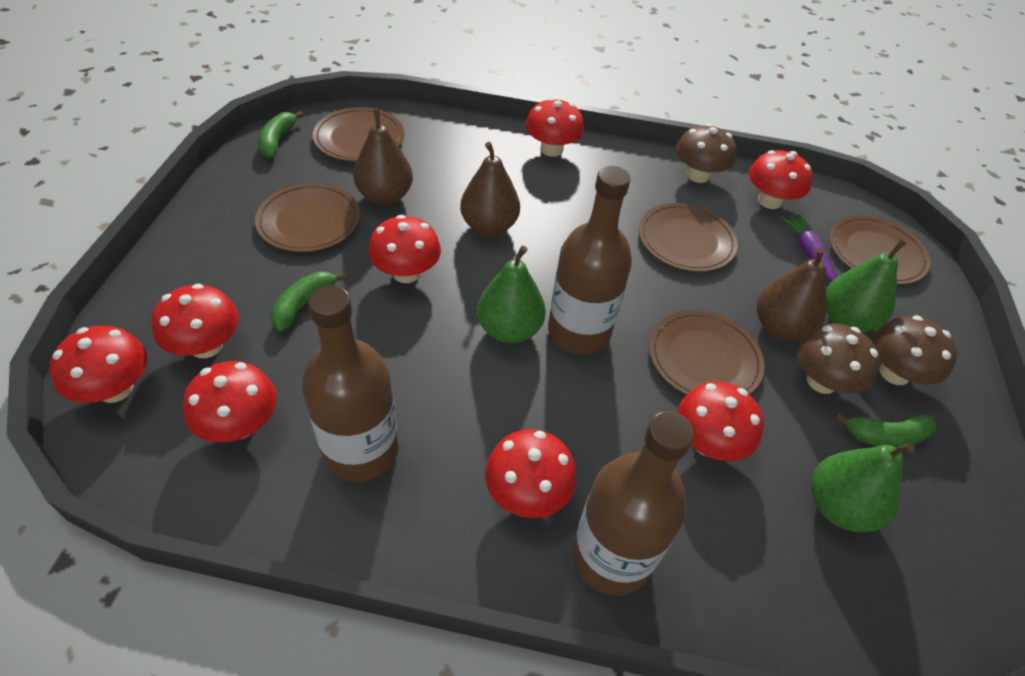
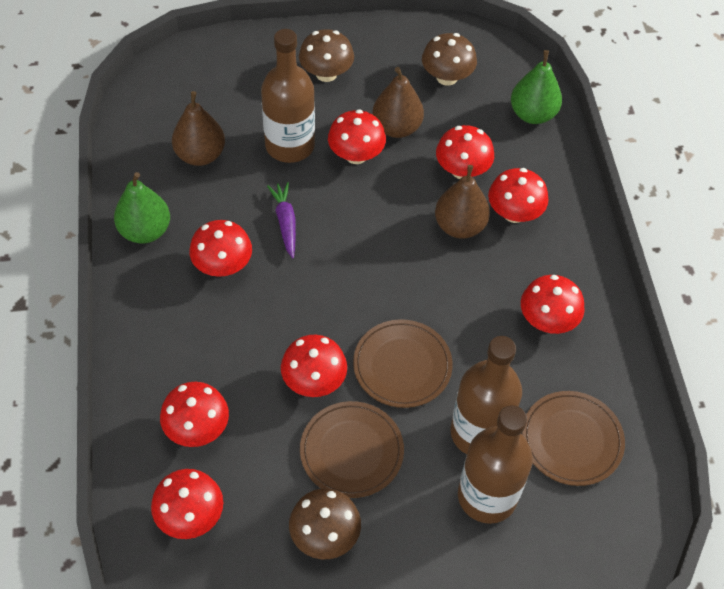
brown plate: [255,183,360,252] [313,107,404,162] [639,203,738,272] [649,310,765,395] [829,215,930,285] = 5 -> [300,401,404,498] [353,319,453,408] [522,391,625,486] = 3
green banana: [258,111,304,158] [270,271,347,331] [835,413,936,447] = 3 -> none = 0
green pear: [477,245,546,343] [811,443,915,532] [826,239,907,332] = 3 -> [114,172,170,244] [511,50,562,124] = 2

